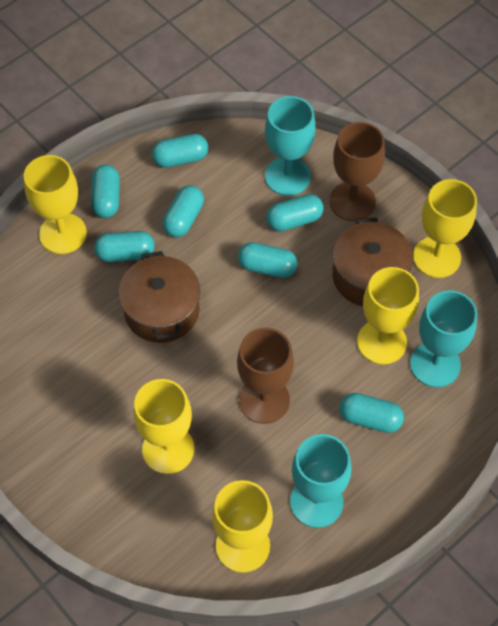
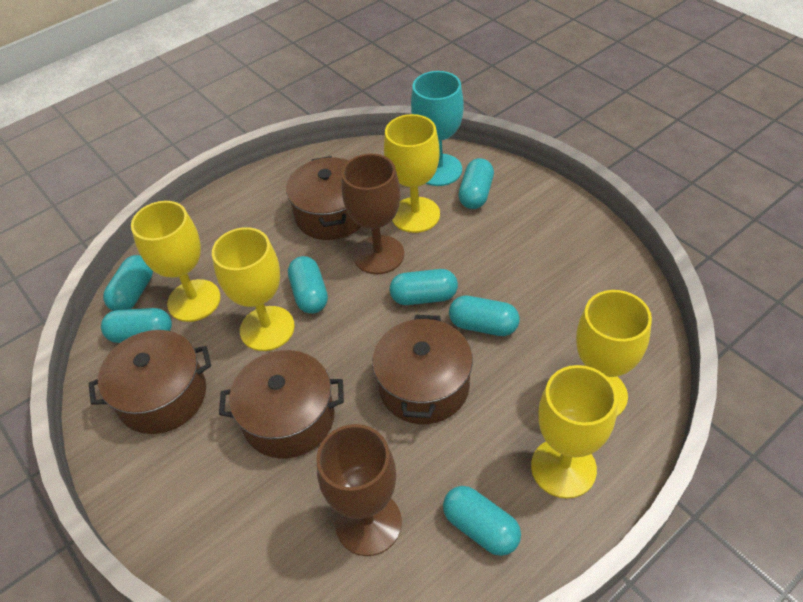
brown pot: [118,251,200,343] [333,218,413,306] = 2 -> [89,330,211,434] [219,350,344,459] [286,156,362,240] [372,315,473,424] = 4
turquoise goblet: [265,96,316,196] [290,434,352,528] [410,290,477,387] = 3 -> [411,71,464,186] = 1

